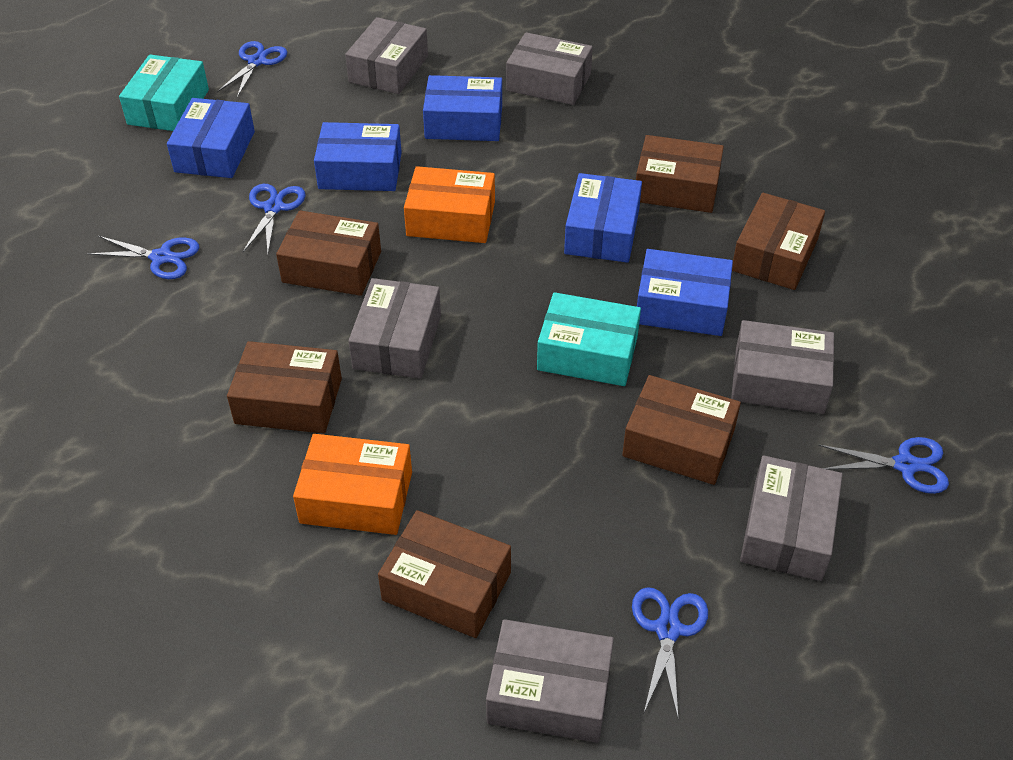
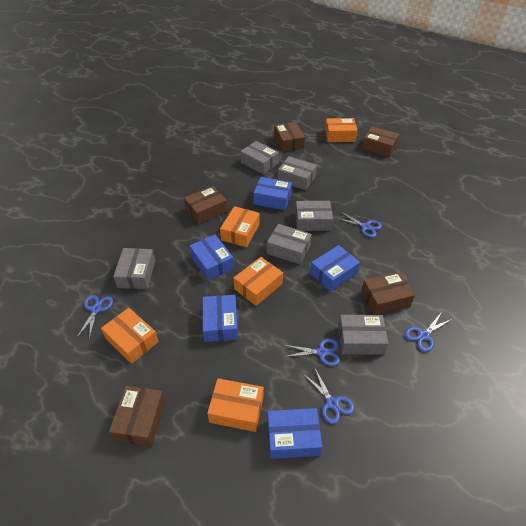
brown box: [227,341,342,434] [276,210,381,296] [378,510,511,638] [622,375,741,485] [636,135,724,213] [732,193,825,290] = 6 -> [109,386,166,447] [184,186,227,224] [274,122,305,152] [361,272,415,315] [362,126,399,157] = 5
orange box: [293,434,412,535] [404,166,495,243] = 2 -> [101,308,159,364] [207,378,264,432] [220,206,260,247] [234,257,283,306] [325,118,358,142] = 5
turquoise box: [119,55,209,131] [537,292,641,386] = 2 -> none = 0

